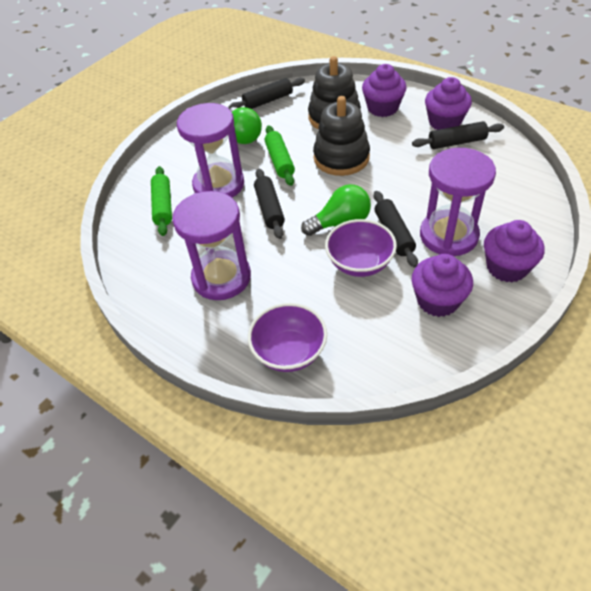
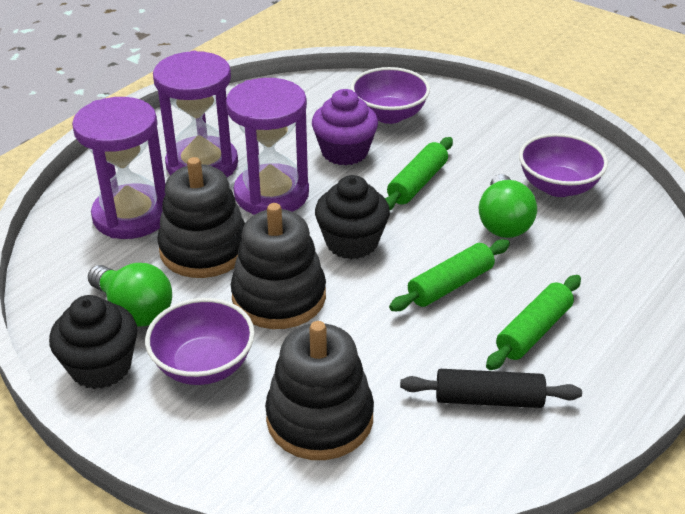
black cupcake: none = 0 -> [49,295,138,389] [315,175,390,259] = 2
black rolling pin: [228,78,305,109] [254,169,285,239] [374,191,418,268] [412,121,504,149] = 4 -> [400,369,582,408] = 1
black stacking toy: [308,56,361,129] [313,96,370,176] = 2 -> [157,157,245,278] [231,203,326,329] [265,321,374,460] = 3
green rolling pin: [151,166,172,236] [265,126,295,186] = 2 -> [385,137,453,210] [389,239,510,311] [486,275,581,370] = 3
purple bowl: [248,303,327,372] [325,219,397,277] = 2 -> [145,298,255,385] [351,67,430,124] [519,133,608,197] = 3
purple cupcake: [362,64,407,117] [412,254,473,317] [425,77,472,130] [484,220,545,282] = 4 -> [312,89,378,165] = 1

